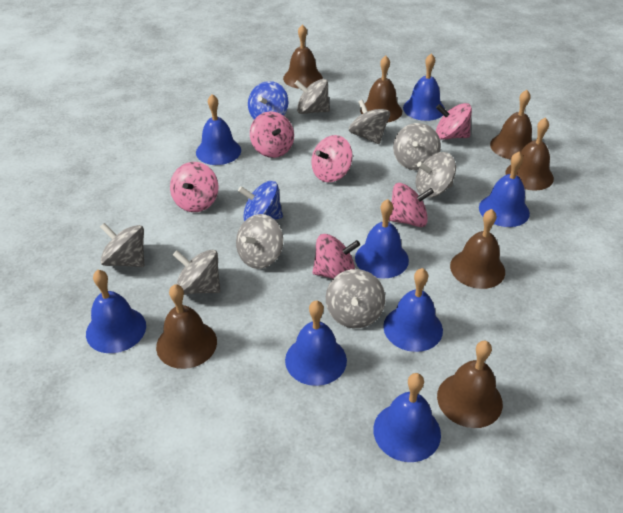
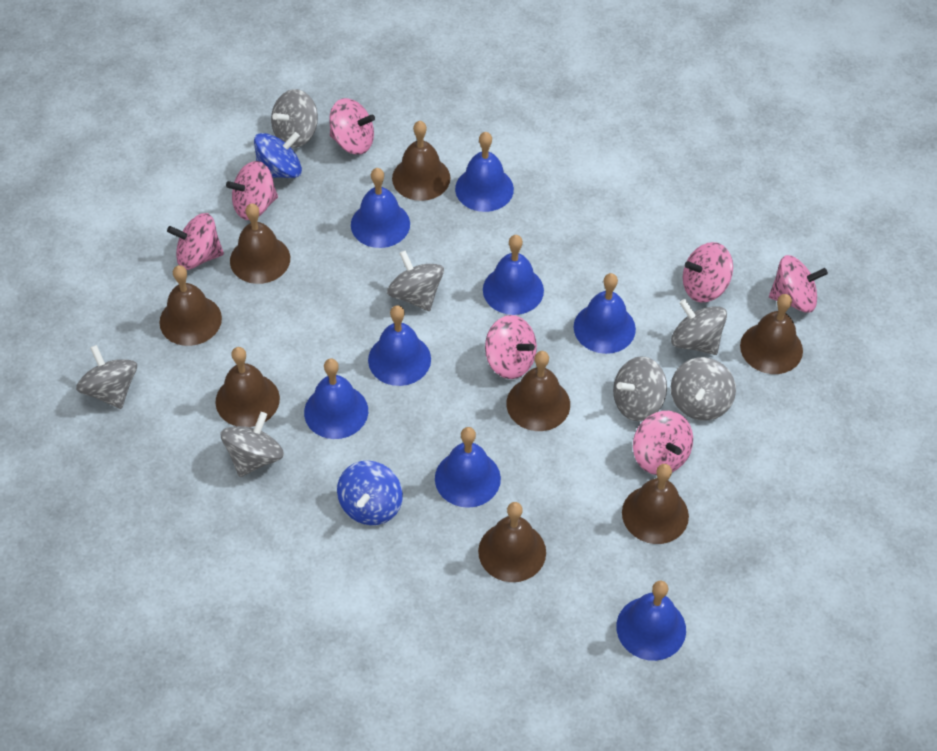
brown bell: [156,284,217,369] [283,24,323,89] [360,56,402,123] [437,341,503,428] [450,209,505,289] [490,90,532,159] [505,117,554,191] = 7 -> [159,265,222,346] [215,347,280,427] [230,203,290,284] [392,121,450,201] [478,502,546,582] [506,351,570,431] [622,464,689,544] [740,294,803,374] = 8
grey spinning top: [100,223,144,267] [173,250,220,295] [236,214,283,269] [295,79,330,114] [326,269,385,328] [349,100,390,144] [393,123,441,170] [415,152,456,198] = 8 -> [76,345,137,409] [221,412,284,477] [271,89,318,148] [387,250,444,311] [613,356,667,421] [671,299,727,355] [671,357,736,421] = 7
pink spinning top: [170,162,218,212] [250,111,294,158] [311,135,353,182] [313,234,360,279] [389,183,434,227] [436,103,472,140] = 6 -> [167,213,224,270] [226,161,278,220] [329,98,375,155] [485,315,537,379] [633,411,693,475] [683,242,733,303] [769,255,828,313] = 7

